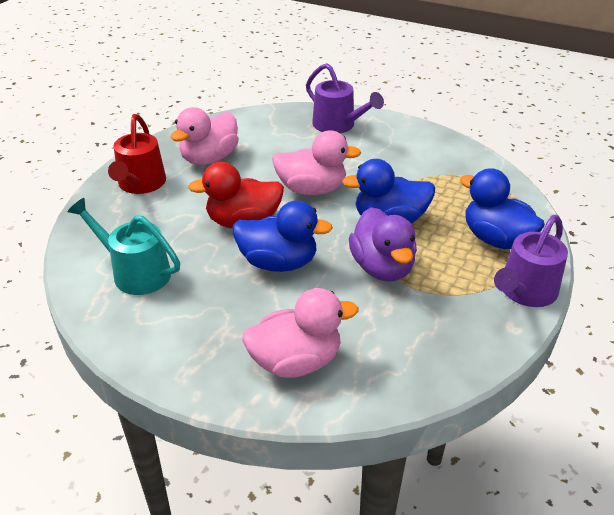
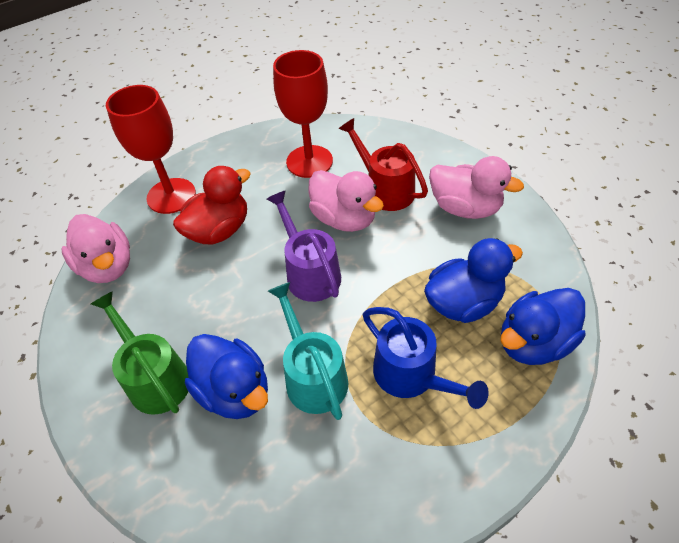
blue watering can: none = 0 -> [363,307,489,409] = 1
green watering can: none = 0 -> [91,291,188,415] = 1
purple duck: [349,207,417,281] = 1 -> none = 0
purple watering can: [306,63,384,133] [494,215,568,307] = 2 -> [267,190,341,302] = 1
red goblet: none = 0 -> [106,85,196,214] [273,50,333,178] = 2

